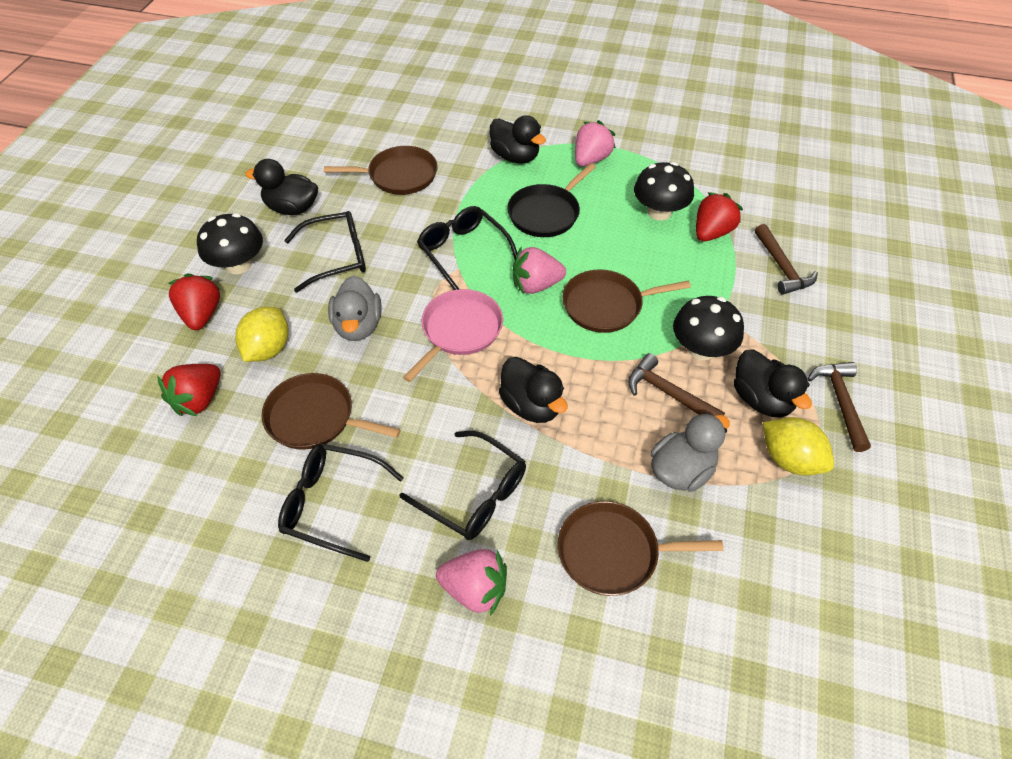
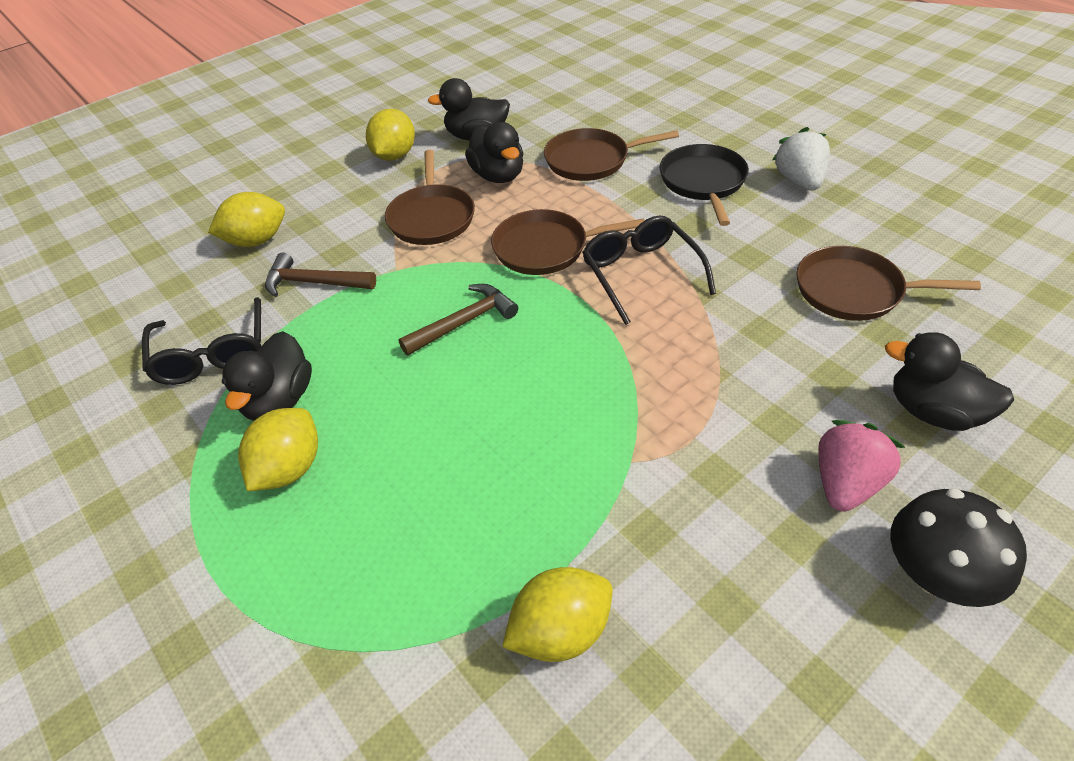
black glasses: [278,444,404,562] [284,211,366,292] [399,431,526,540] [417,206,517,290] = 4 -> [142,297,261,385] [582,216,716,325] = 2
black mushroom: [197,213,263,274] [634,162,694,221] [673,296,744,360] = 3 -> [890,488,1027,607] = 1
brown hammer: [628,353,725,416] [755,224,818,295] [808,362,871,452] = 3 -> [265,253,376,297] [398,284,518,355] = 2
grey duck: [328,275,382,341] [651,413,730,492] = 2 -> none = 0
pink pan: [403,289,503,382] = 1 -> none = 0
pink strawberry: [436,549,507,616] [513,247,566,294] [575,120,616,167] = 3 -> [818,420,905,512] = 1
red strawberry: [157,364,221,416] [168,274,221,330] [696,192,743,241] = 3 -> none = 0
white strawberry: none = 0 -> [773,127,830,190] = 1
yellow lemon: [235,307,288,362] [763,417,834,475] = 2 -> [208,192,285,247] [238,408,318,491] [366,109,415,161] [502,567,613,662] = 4

